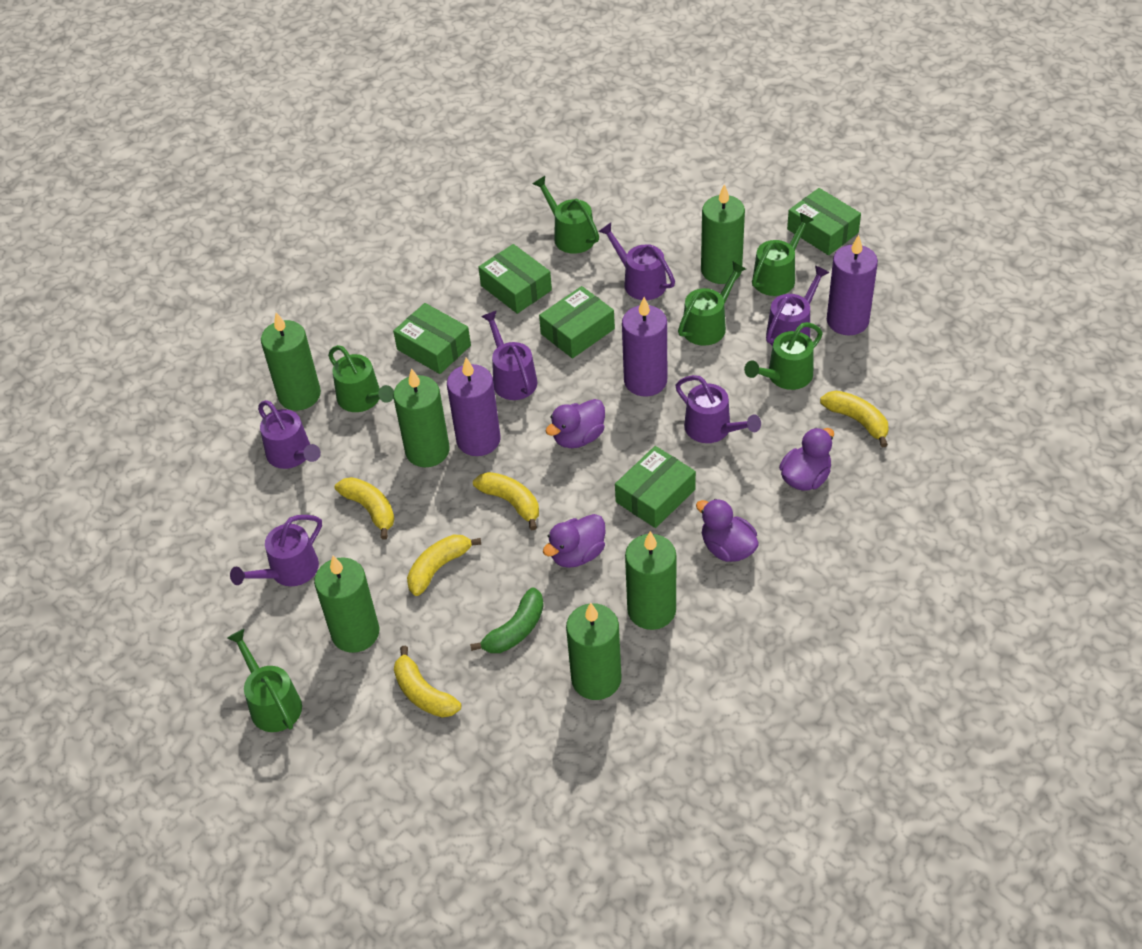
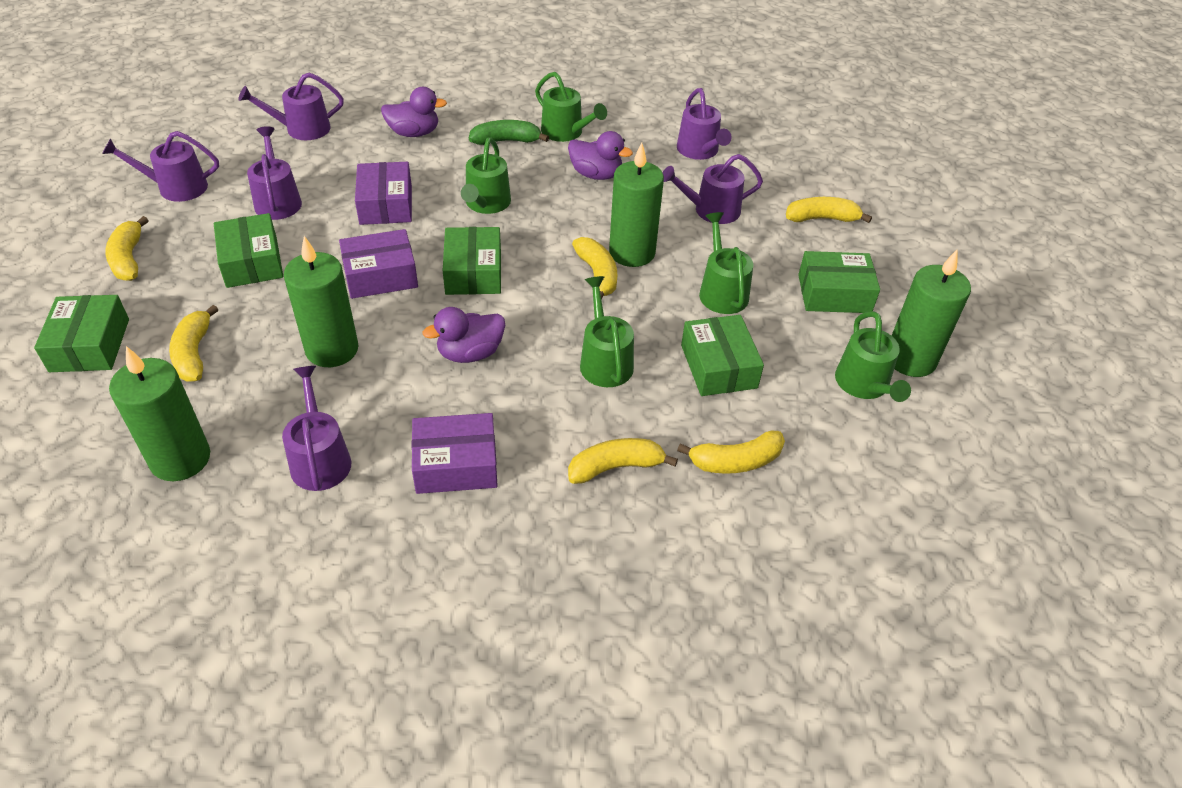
green candle: [261,312,321,411] [314,556,379,653] [393,368,450,467] [566,603,621,700] [625,531,676,630] [701,184,745,284] = 6 -> [109,346,210,481] [284,236,359,367] [609,143,664,267] [892,250,971,377] = 4
green watering can: [227,629,302,732] [328,345,394,412] [533,176,599,254] [678,261,746,346] [744,322,823,390] [752,213,814,296] = 6 -> [461,137,511,214] [535,72,607,142] [580,276,634,387] [699,212,753,314] [835,311,911,402] = 5
purple box: none = 0 -> [339,229,418,299] [355,162,412,225] [412,413,498,494] = 3
purple candle: [447,358,501,456] [622,297,667,397] [827,235,878,335] = 3 -> none = 0
purple duck: [543,514,606,568] [546,399,605,448] [696,499,759,562] [779,428,834,491] = 4 -> [381,87,447,137] [422,307,505,363] [568,131,633,180] = 3
yellow banana: [335,477,395,540] [394,646,461,718] [407,535,482,596] [473,472,539,530] [820,391,889,447] = 5 -> [105,216,149,281] [169,305,219,382] [568,438,678,484] [572,237,617,300] [677,430,785,474] [786,197,872,223] = 6

